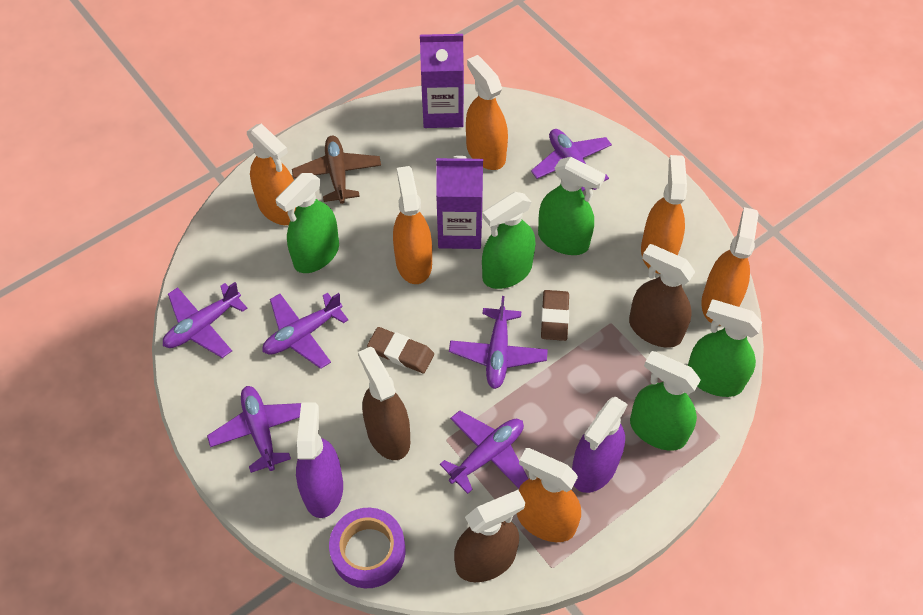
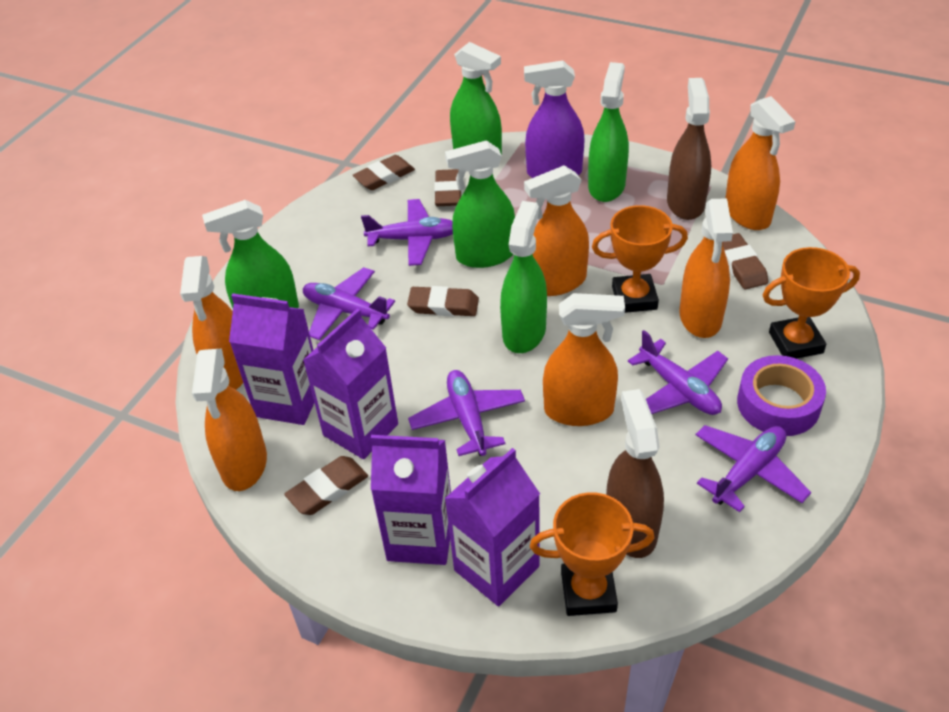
brown eraser: [367,327,434,373] [541,290,569,341] = 2 -> [284,456,368,515] [352,155,415,190] [407,286,479,316] [434,169,462,206] [722,233,768,289] = 5
brown plane: [292,136,381,204] = 1 -> none = 0
brown spray bottle: [358,347,410,460] [454,490,525,582] [629,244,695,348] = 3 -> [606,389,664,558] [667,78,711,220] = 2
orange trophy: none = 0 -> [530,492,655,616] [592,205,688,313] [762,247,860,359] = 3
purple carton: [420,34,464,128] [436,156,483,249] = 2 -> [229,293,314,425] [303,308,398,459] [371,435,451,565] [444,448,540,606] = 4
purple plane: [163,282,247,358] [207,386,301,473] [262,293,348,369] [440,410,528,494] [449,296,548,389] [531,129,612,191] = 6 -> [303,267,395,340] [361,199,453,266] [408,370,525,456] [628,330,728,415] [695,425,811,512] = 5
purple spray bottle: [296,402,343,518] [572,397,628,493] = 2 -> [524,60,585,178] = 1

